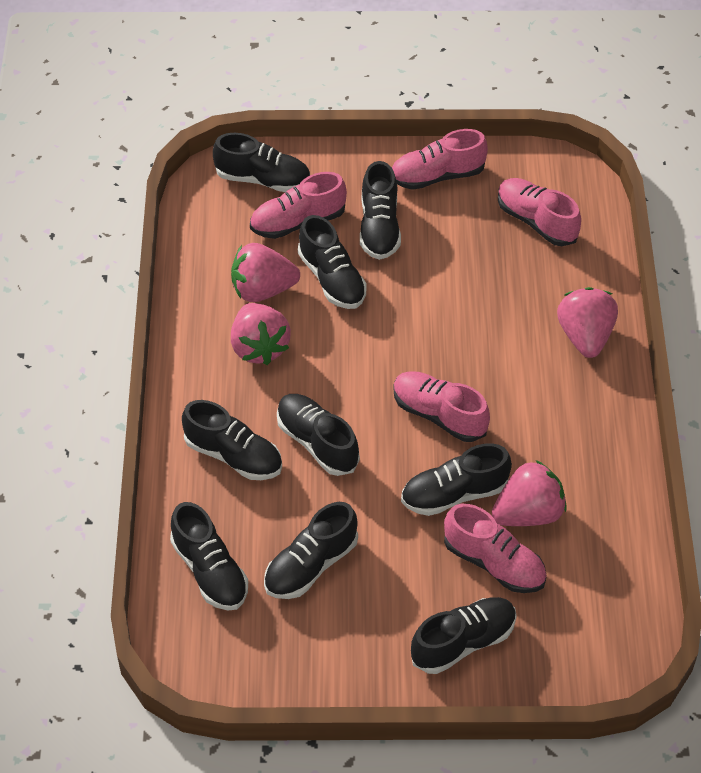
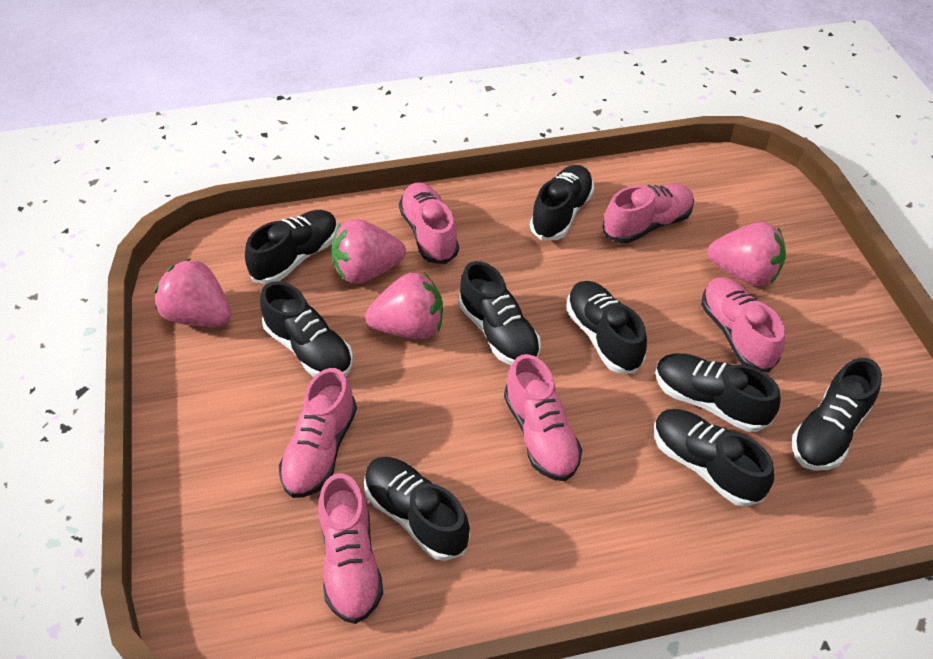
pink shoe: [250,172,347,239] [392,129,488,190] [393,371,490,442] [444,504,547,593] [498,178,581,246] = 5 -> [279,368,357,498] [318,473,383,624] [399,182,459,264] [504,354,582,481] [603,184,694,243] [701,277,785,372] = 6

